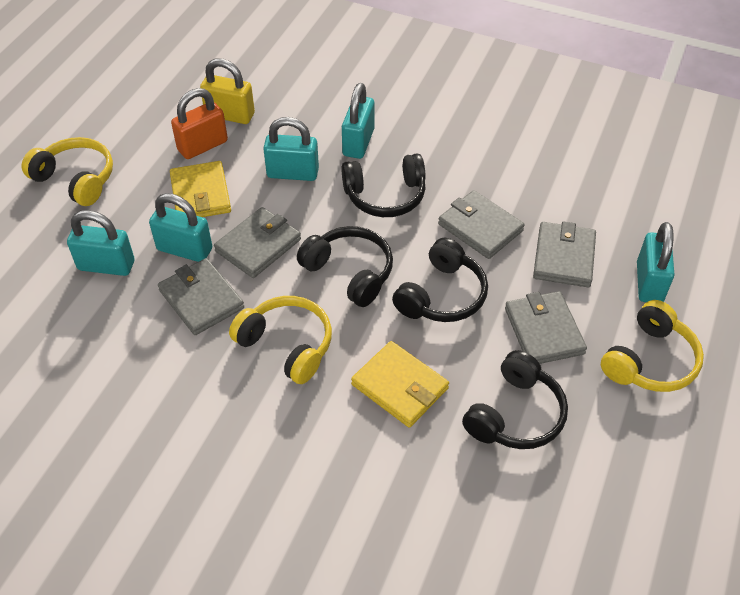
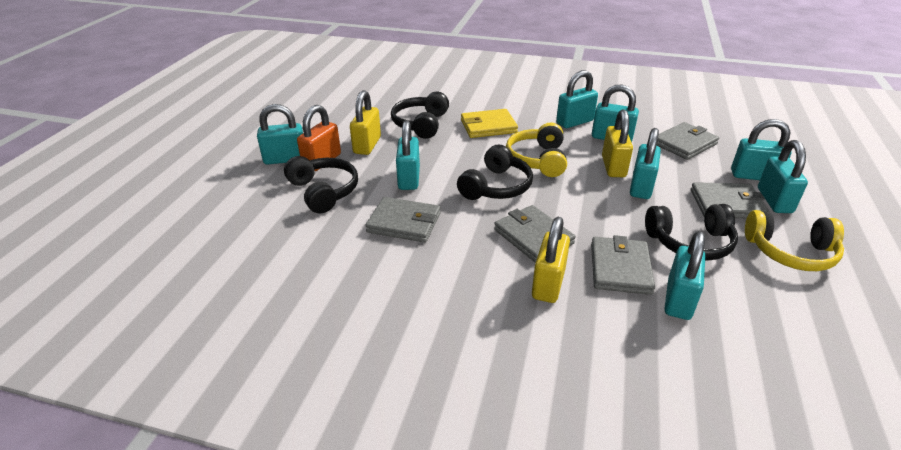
turquoise padlock: [67,210,134,276] [149,193,212,262] [263,117,319,181] [342,83,375,159] [637,222,674,302] = 5 -> [257,104,303,165] [396,120,420,190] [556,70,598,128] [592,85,639,142] [630,128,661,199] [664,231,705,320] [731,119,792,180] [758,140,808,213] = 8
yellow headphones: [22,137,113,206] [229,296,332,384] [601,300,704,392] = 3 -> [506,123,567,177] [745,210,844,271] = 2
yellow padlock: [200,59,255,124] = 1 -> [350,90,381,155] [532,217,570,303] [602,109,633,177] = 3
yellow wallet: [170,161,231,217] [351,341,449,427] = 2 -> [461,109,518,138] = 1

